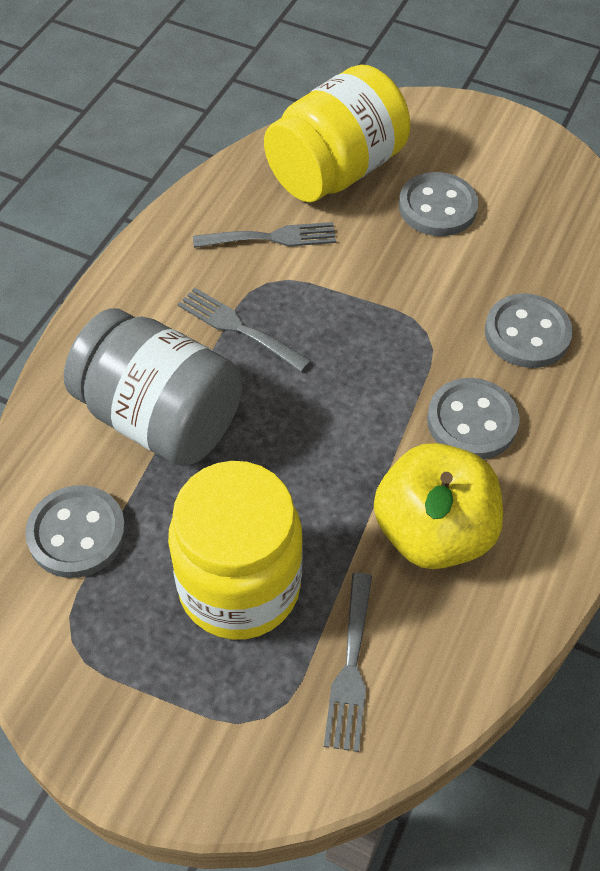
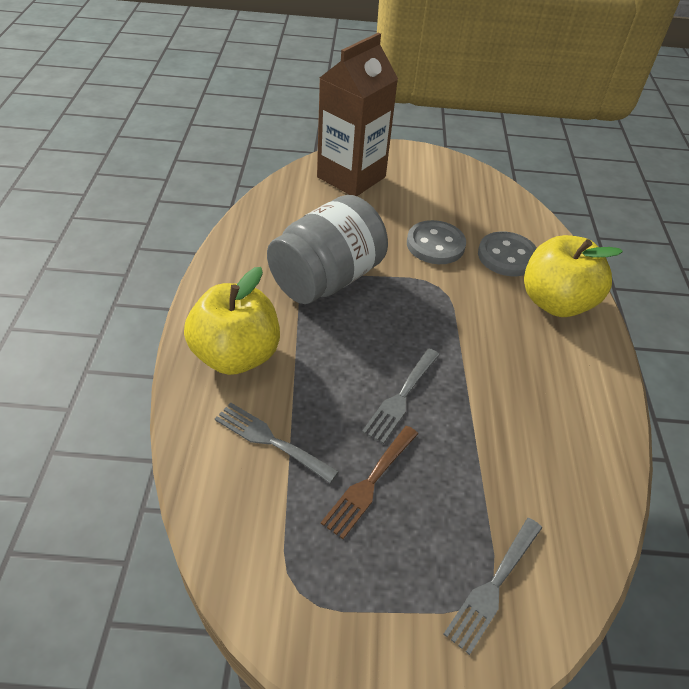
brown carton: none = 0 -> [317,32,398,196] = 1
brown fork: none = 0 -> [321,426,418,539] = 1
grey button: [25,485,126,578] [399,172,479,236] [427,378,520,459] [485,294,573,368] = 4 -> [407,220,466,264] [478,231,537,276] = 2
yellow apple: [374,443,503,569] = 1 -> [184,267,280,375] [524,235,623,317] = 2
yellow jar: [168,461,303,640] [264,65,410,202] = 2 -> none = 0

